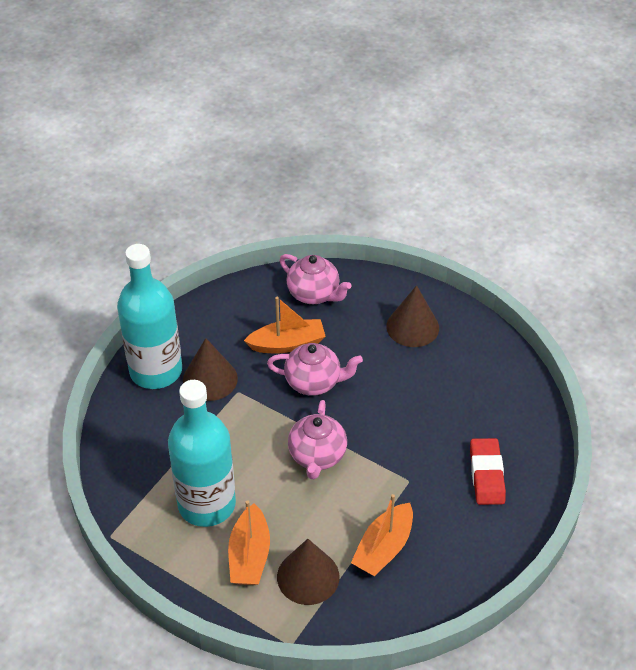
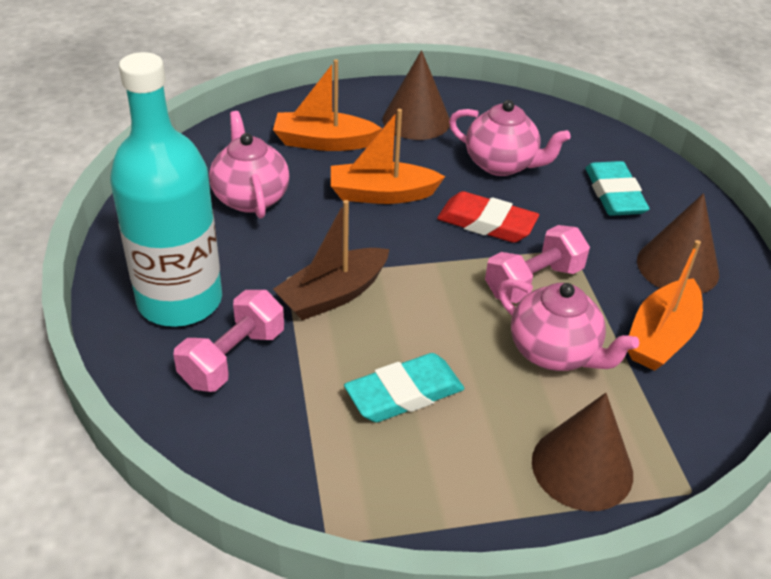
brown boat: none = 0 -> [273,200,389,320] = 1
pink dumbbell: none = 0 -> [173,290,284,392] [485,225,590,303] = 2
turquoise bottle: [117,244,182,389] [168,380,236,527] = 2 -> [110,52,222,327] = 1
turquoise eraser: none = 0 -> [344,353,464,422] [586,161,649,216] = 2

